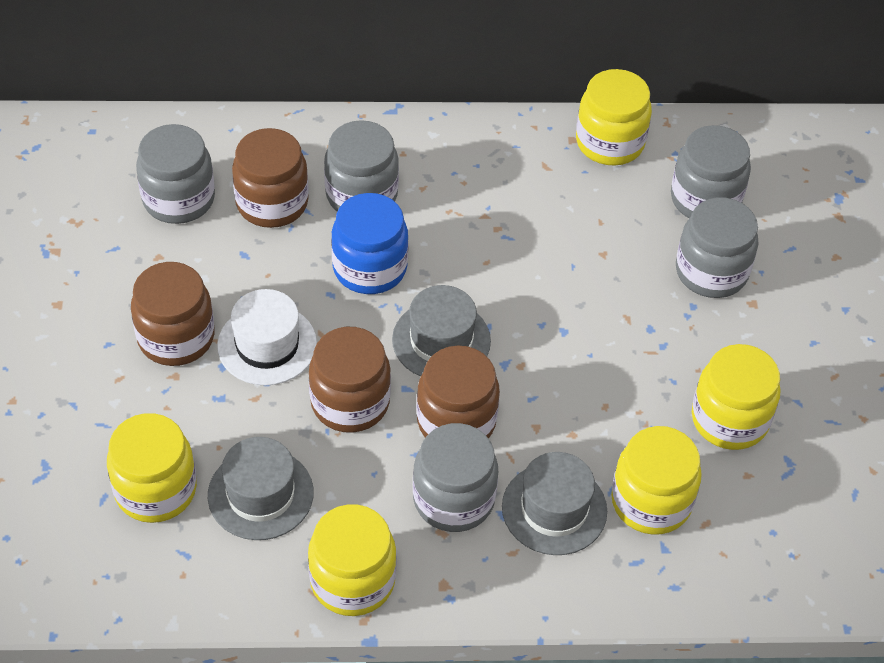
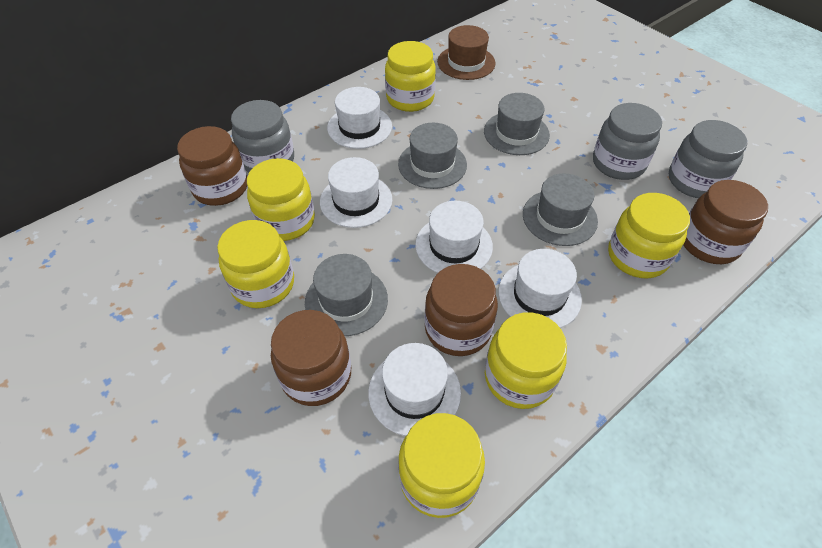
blue jar: [331,193,409,294] = 1 -> none = 0
brown hat: none = 0 -> [437,25,496,80] = 1
grey hat: [208,437,314,540] [392,285,491,377] [502,452,607,555] = 3 -> [305,254,388,336] [398,123,467,189] [484,93,550,155] [523,174,598,246] = 4
grey jar: [136,124,215,224] [324,120,399,212] [413,423,498,532] [671,125,751,218] [676,197,758,298] = 5 -> [231,100,294,173] [593,103,662,180] [669,120,747,198] = 3
white hat: [217,289,317,386] = 1 -> [320,157,392,228] [327,87,392,149] [368,343,461,436] [415,201,493,273] [498,249,582,328] = 5
yellow jar: [107,413,197,523] [308,504,397,616] [576,69,652,166] [611,426,702,535] [692,344,781,450] = 5 -> [217,220,294,308] [247,158,315,241] [385,41,436,112] [398,413,485,518] [485,312,567,409] [608,193,690,279] = 6

